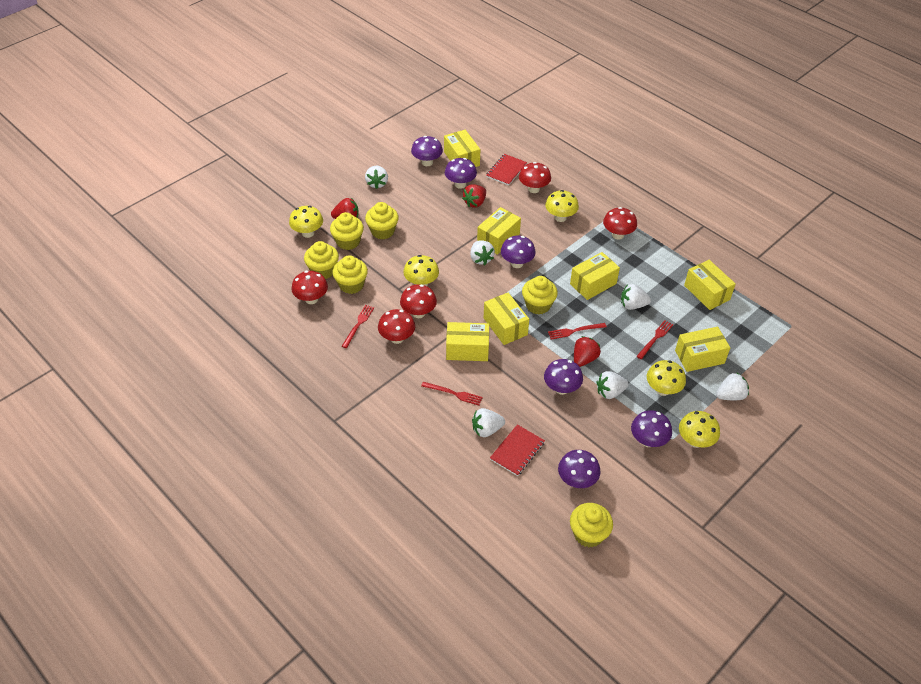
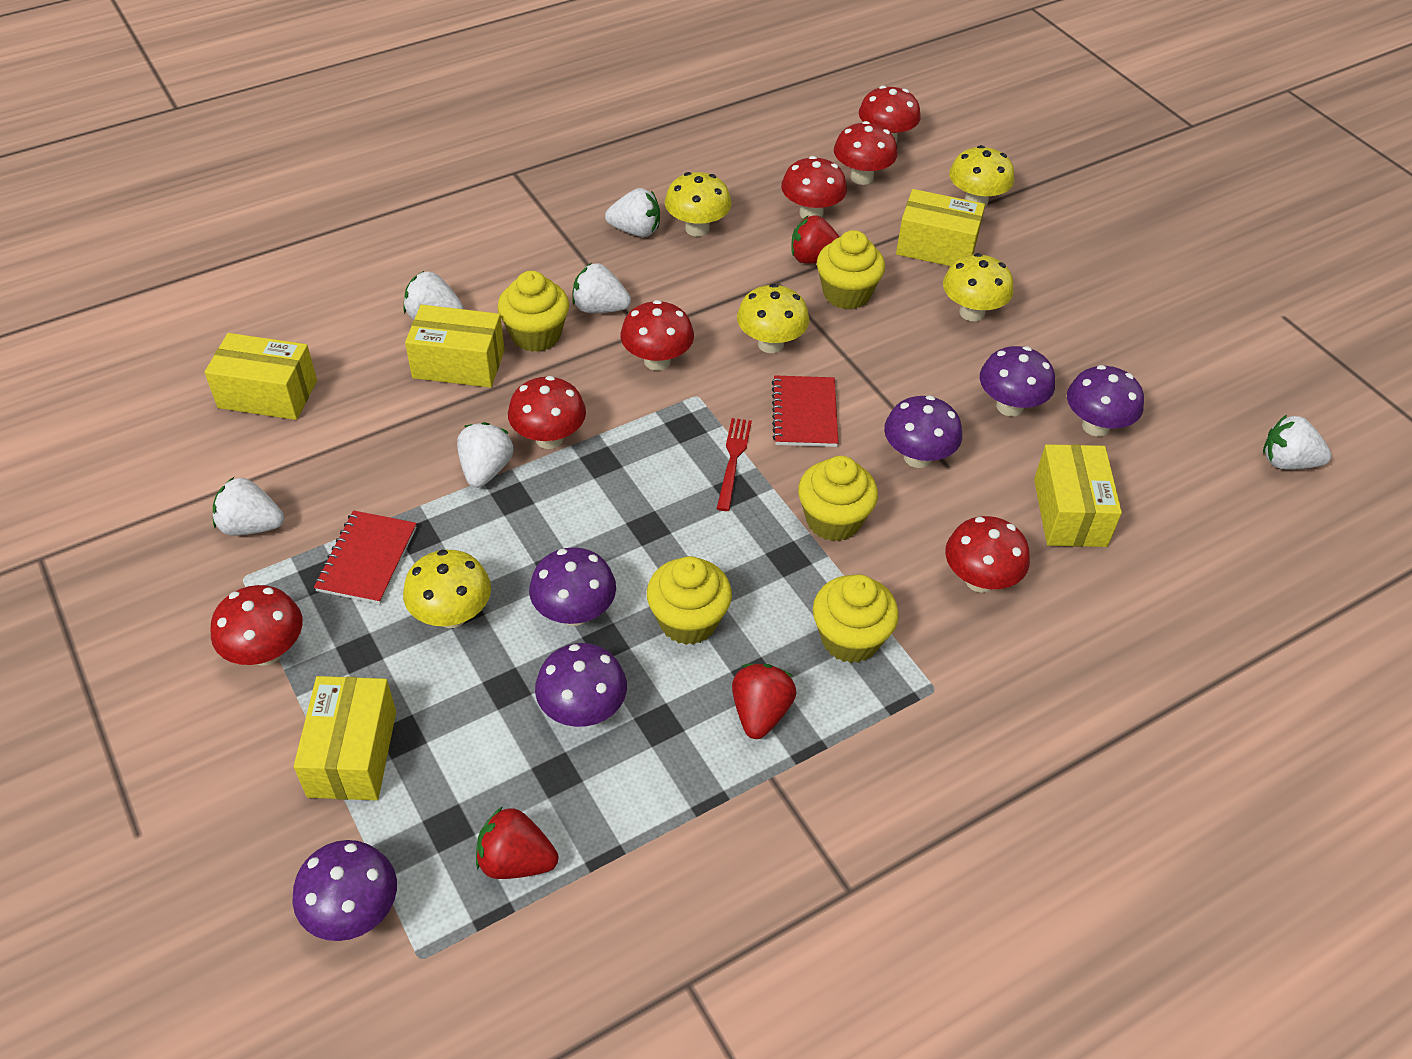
red fork: [342,305,374,348] [421,382,483,405] [548,323,607,340] [636,320,673,359] = 4 -> [717,418,752,511] = 1
red mushroom: [291,271,328,304] [378,309,415,344] [400,284,437,318] [519,162,551,193] [603,207,637,239] = 5 -> [211,585,303,665] [508,376,586,449] [620,300,694,371] [781,156,847,219] [834,121,898,185] [859,86,921,143] [945,516,1030,593] = 7
yellow box: [444,130,480,167] [446,322,489,361] [477,207,521,255] [484,293,529,345] [570,252,620,300] [675,327,730,372] [684,260,736,310] = 7 -> [205,333,317,420] [294,676,396,800] [405,305,505,388] [896,189,985,266] [1034,444,1122,547] = 5
yellow cupcake: [304,241,339,279] [330,212,364,250] [332,255,368,294] [365,202,399,239] [522,276,558,315] [570,503,613,547] = 6 -> [497,271,569,352] [647,556,732,645] [798,456,878,541] [813,574,899,663] [817,230,885,310] = 5

